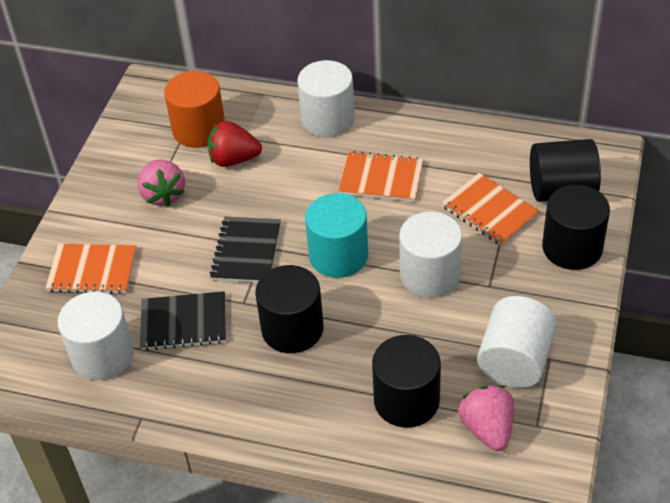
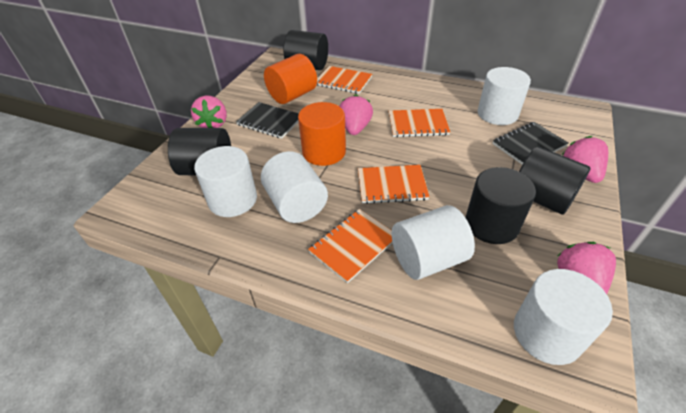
orange cylinder: [164,71,225,148] = 1 -> [264,54,317,104] [298,102,346,166] = 2
orange notebook: [45,244,137,294] [338,151,424,202] [442,173,540,246] = 3 -> [308,209,393,283] [317,66,372,94] [358,165,430,204] [389,109,450,137] = 4
pink strawberry: [137,159,185,207] [458,385,514,451] = 2 -> [191,95,227,128] [340,94,373,135] [557,242,616,294] [562,136,608,183] = 4
red strawberry: [207,121,262,167] = 1 -> none = 0
turquoise cylinder: [305,193,368,278] = 1 -> none = 0
white cylinder: [58,292,134,380] [297,60,355,137] [399,212,462,298] [477,296,557,388] = 4 -> [194,146,257,217] [261,151,328,223] [392,205,475,280] [477,67,531,125] [514,269,613,365] = 5

